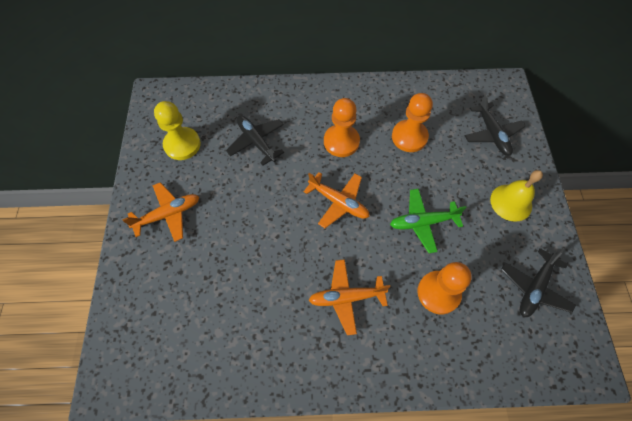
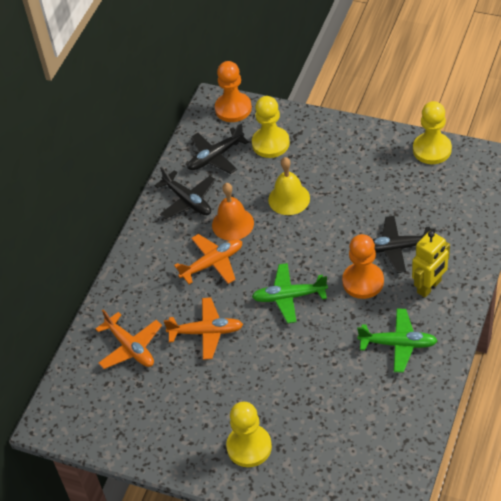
green plane: [390,189,467,253] = 1 -> [252,263,328,323] [357,309,438,373] = 2
orange bell: none = 0 -> [212,183,254,241] = 1
orange pawn: [324,98,360,157] [392,93,433,152] [417,262,472,314] = 3 -> [215,61,252,122] [342,234,384,299] = 2
yellow pawn: [154,101,201,160] = 1 -> [226,402,272,467] [252,96,290,158] [413,101,452,164] = 3
yellow robot: none = 0 -> [412,231,450,298] = 1

